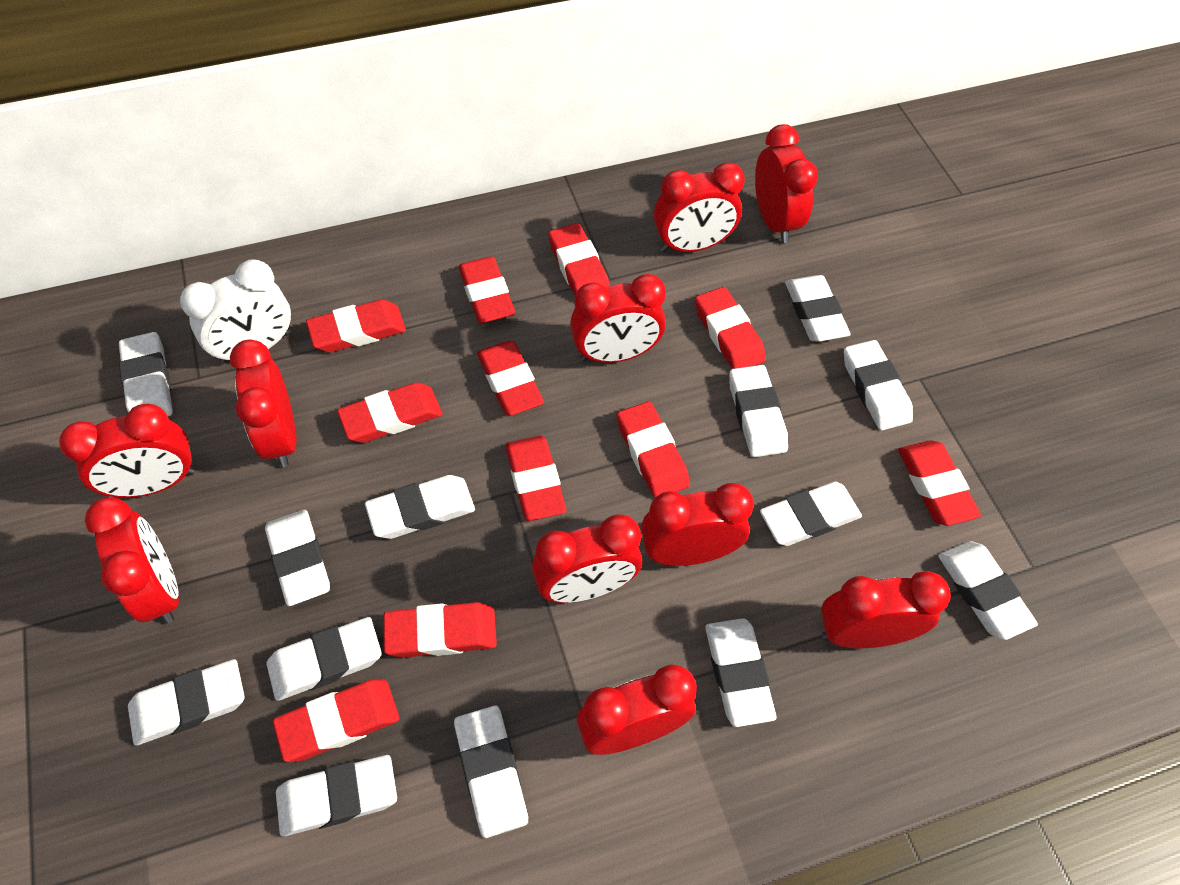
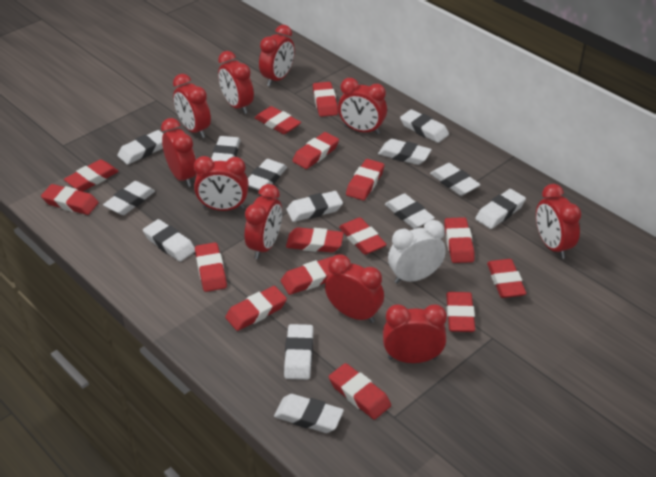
red eraser: [273,680,399,762] [306,299,406,353] [337,382,442,443] [383,602,497,658] [458,256,515,323] [477,341,544,416] [505,435,566,521] [548,223,610,295] [617,401,690,498] [695,287,766,369] [898,440,981,526] = 11 -> [41,184,99,215] [64,159,119,191] [195,243,227,292] [225,286,287,331] [255,106,301,134] [281,257,332,295] [286,227,344,253] [293,132,339,169] [313,82,338,117] [329,363,391,420] [339,217,387,255] [346,159,384,200] [444,217,475,263] [446,292,475,332] [487,259,526,298] = 15

